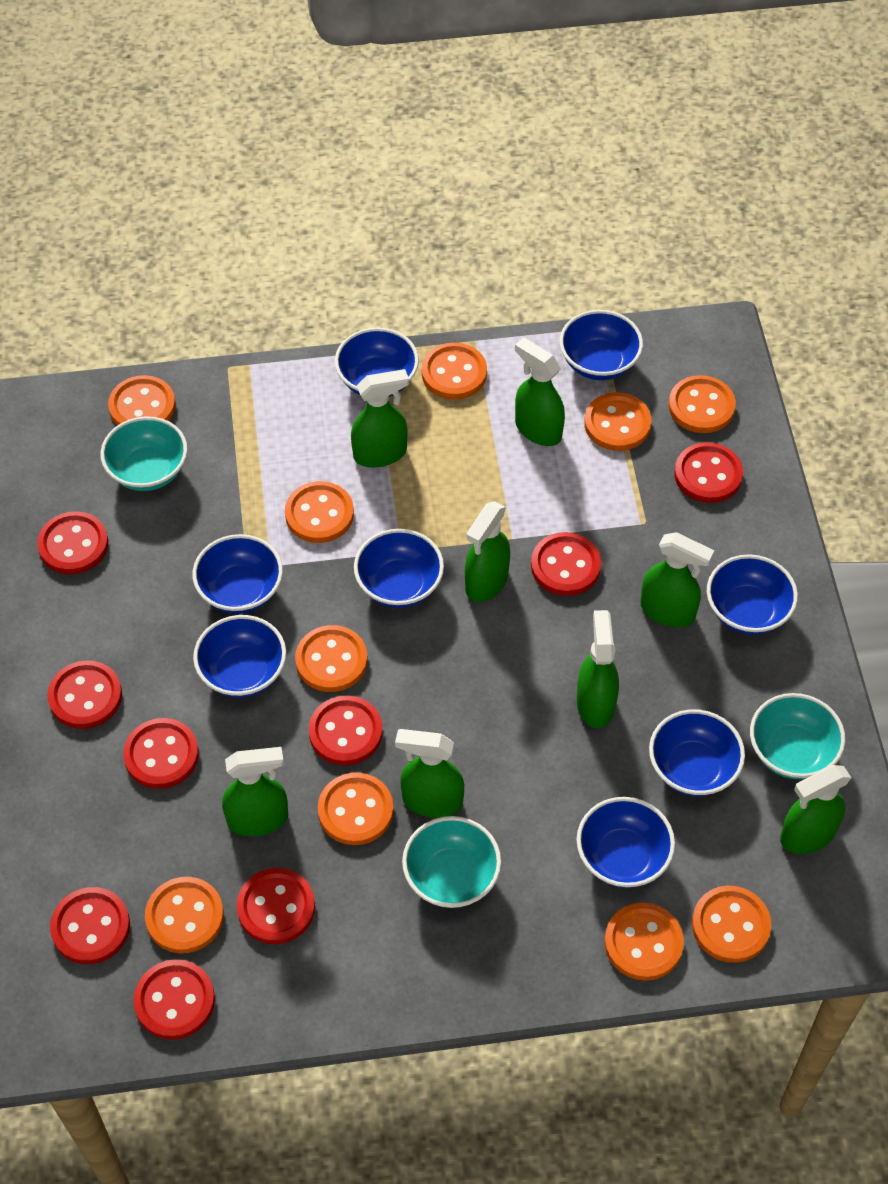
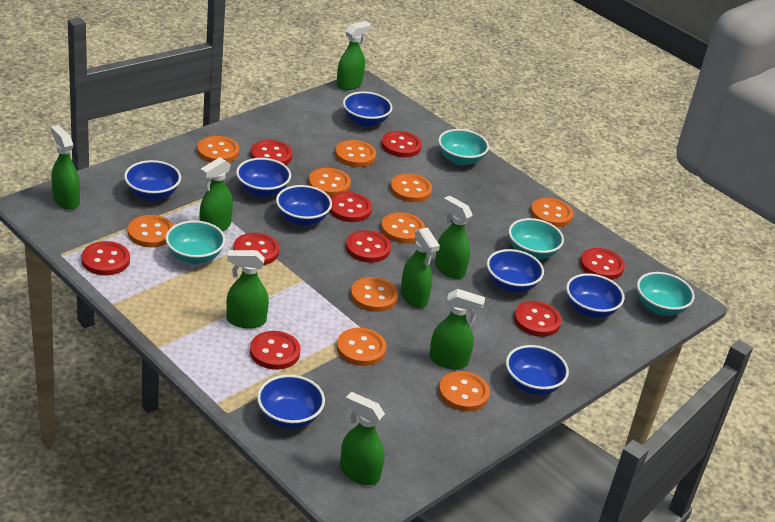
turquoise bowl: [100,416,188,491] [402,816,501,908] [750,693,846,780] = 3 -> [165,220,225,264] [438,129,489,166] [508,218,564,259] [637,272,695,316] = 4

